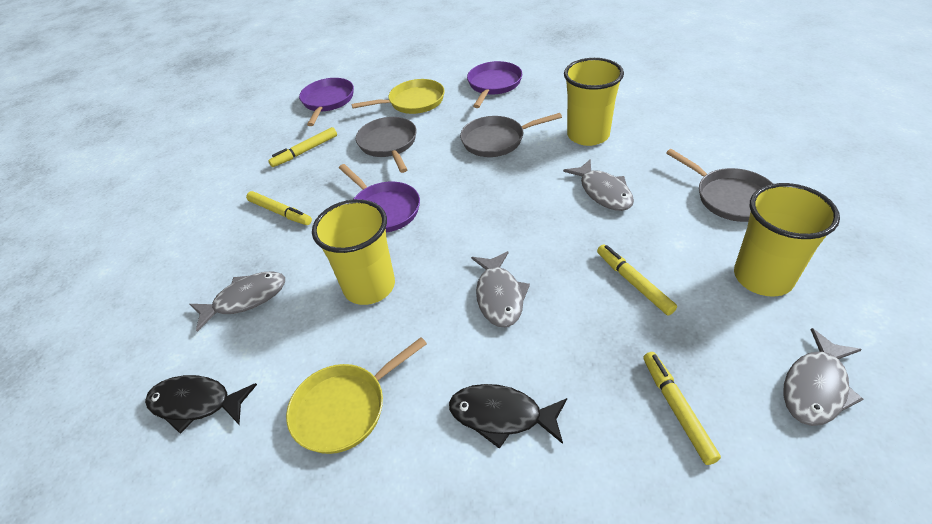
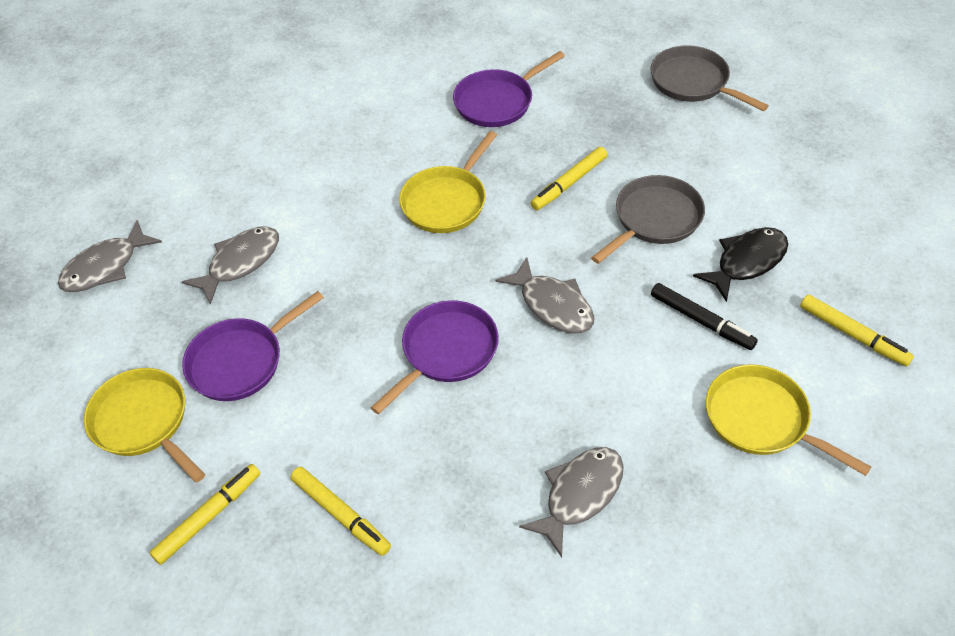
black fish: [145,375,257,434] [449,384,567,449] = 2 -> [693,227,788,302] = 1
black marker: none = 0 -> [651,283,758,350] = 1
grey pan: [356,117,417,173] [460,113,562,157] [666,149,773,222] = 3 -> [591,175,705,264] [650,45,769,111] = 2
yellow cup: [312,199,395,305] [564,58,624,146] [734,183,840,297] = 3 -> none = 0
yellow pan: [286,337,427,454] [352,79,445,114] = 2 -> [84,368,205,483] [399,131,497,233] [706,364,871,476] = 3

